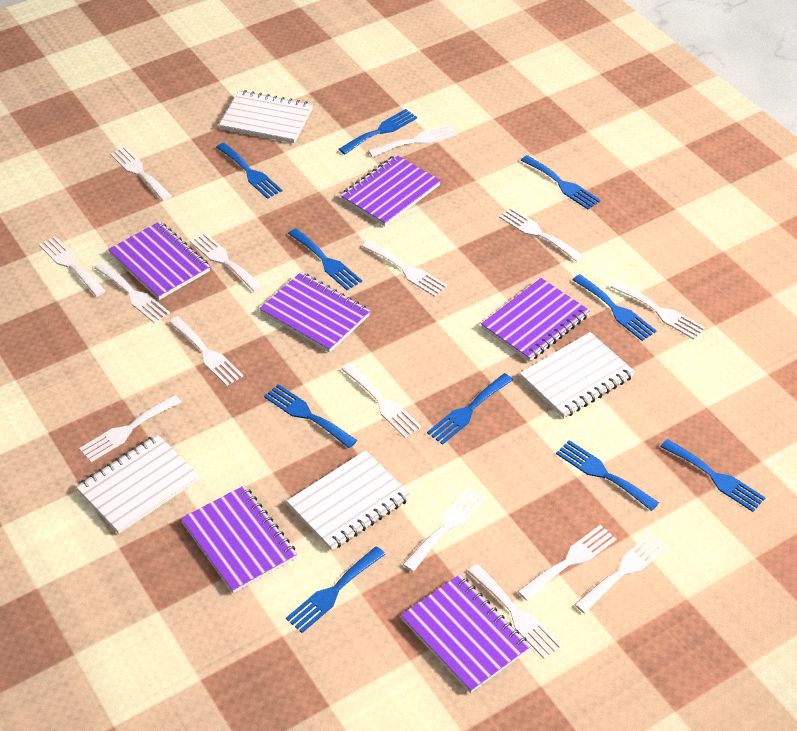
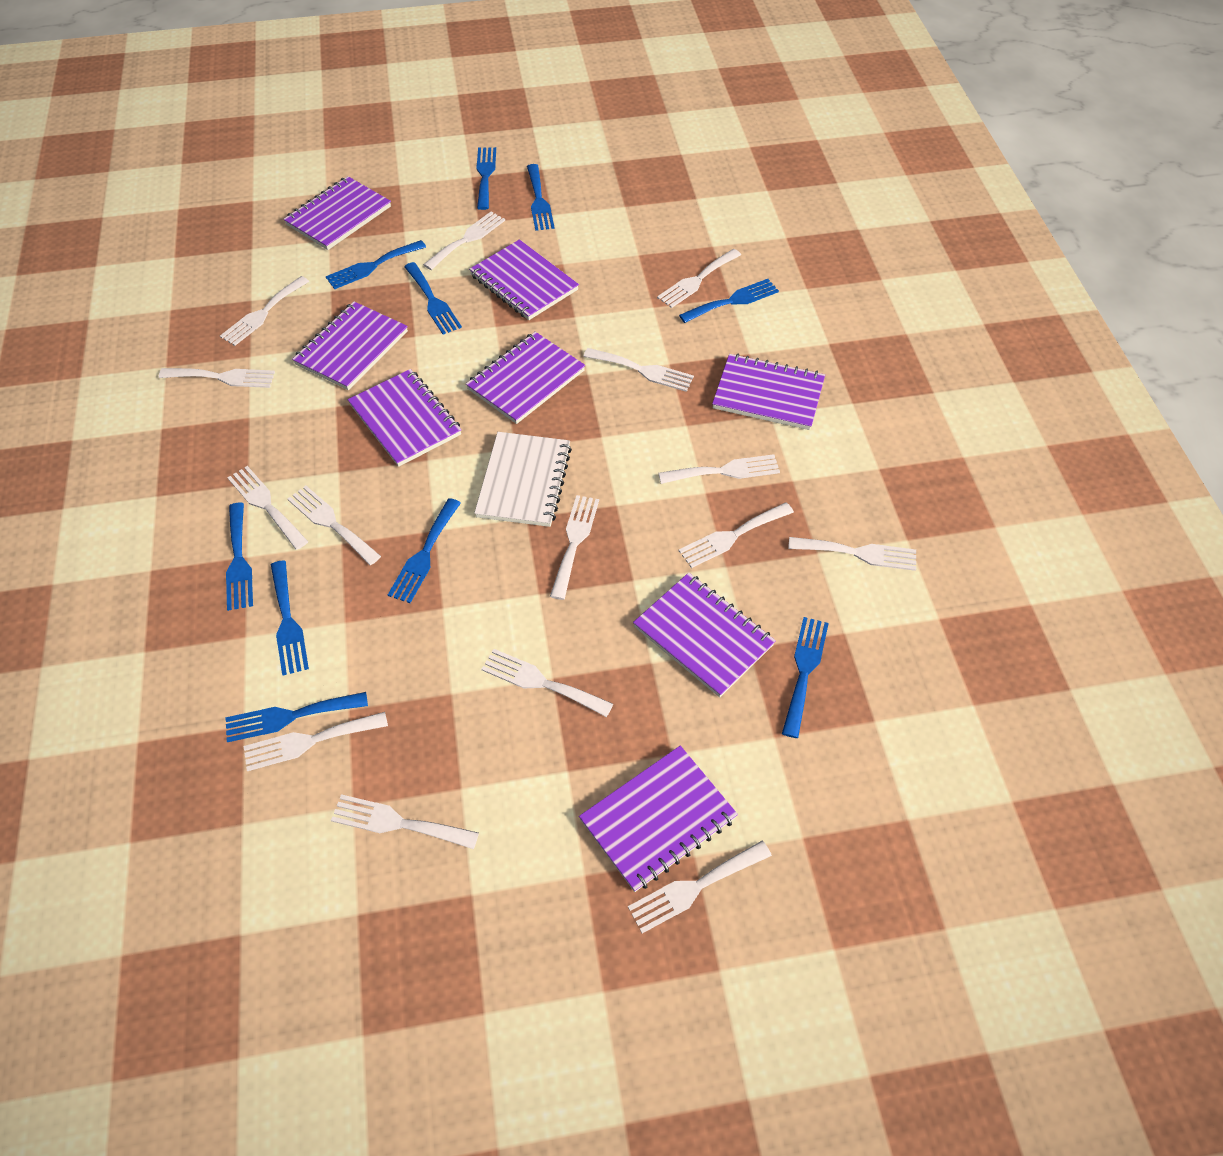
purple notebook: [108,221,210,300] [181,485,297,593] [259,272,370,353] [340,155,441,226] [401,574,531,693] [481,278,590,362] = 6 -> [283,176,391,250] [292,302,408,390] [348,369,461,467] [466,332,585,424] [469,239,579,320] [579,745,738,892] [633,573,776,697] [712,354,825,430] = 8
white notebook: [76,434,200,534] [219,90,313,143] [287,450,411,551] [520,332,635,418] = 4 -> [474,432,572,527] = 1

